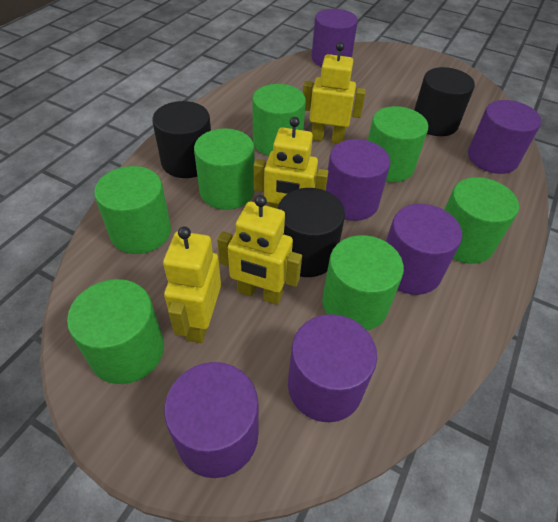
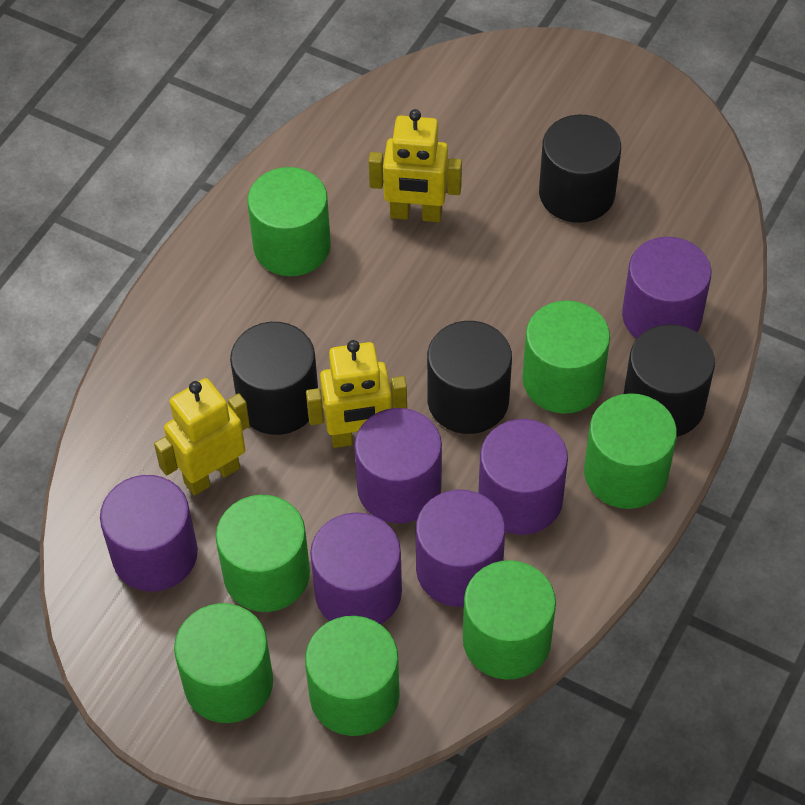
black cylinder: [152,101,211,178] [278,188,345,277] [414,67,475,136] = 3 -> [230,322,318,435] [427,321,512,434] [539,115,621,223] [624,324,715,437] = 4
yellow robot: [163,226,221,343] [217,195,302,305] [254,117,328,209] [303,42,366,144] = 4 -> [154,378,250,496] [306,340,407,448] [369,109,462,222] = 3

